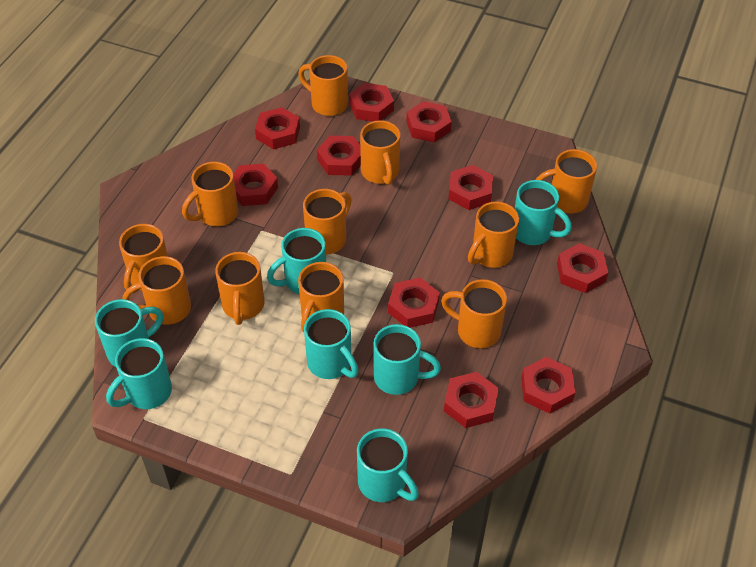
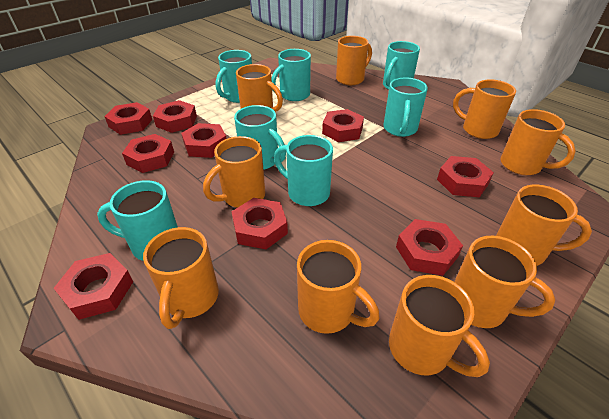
orange mug: [119,224,168,294] [123,256,191,325] [182,162,238,226] [215,252,265,325] [298,55,348,116] [298,262,344,332] [303,189,352,254] [360,120,401,185] [441,279,507,348] [468,202,519,268] [536,149,597,213] = 11 -> [143,227,219,329] [203,136,265,208] [236,64,283,112] [297,240,380,334] [336,36,372,85] [389,275,490,377] [453,79,516,139] [454,236,555,328] [496,185,592,266] [501,109,576,175] = 10
red nut: [233,164,278,206] [255,107,300,149] [317,136,361,176] [349,83,394,122] [388,278,440,328] [406,101,452,143] [444,372,499,428] [448,165,493,210] [521,357,575,414] [557,243,608,293] = 10 -> [54,253,133,320] [104,102,152,135] [122,134,174,173] [153,100,197,133] [181,123,227,158] [232,198,288,249] [322,109,364,142] [396,219,463,276] [437,156,494,197] = 9

